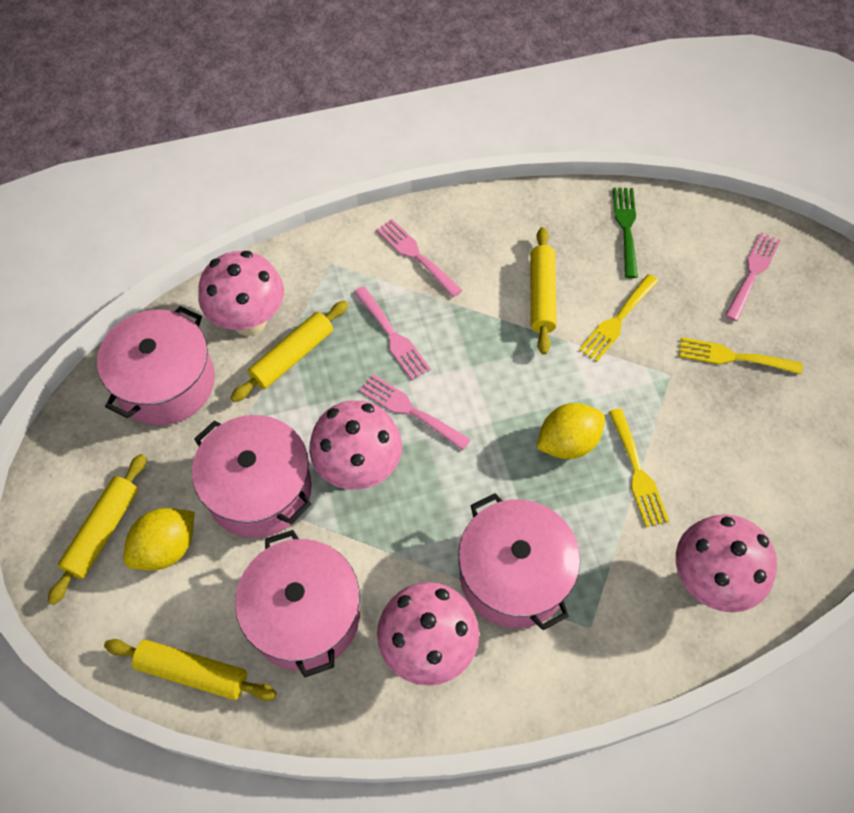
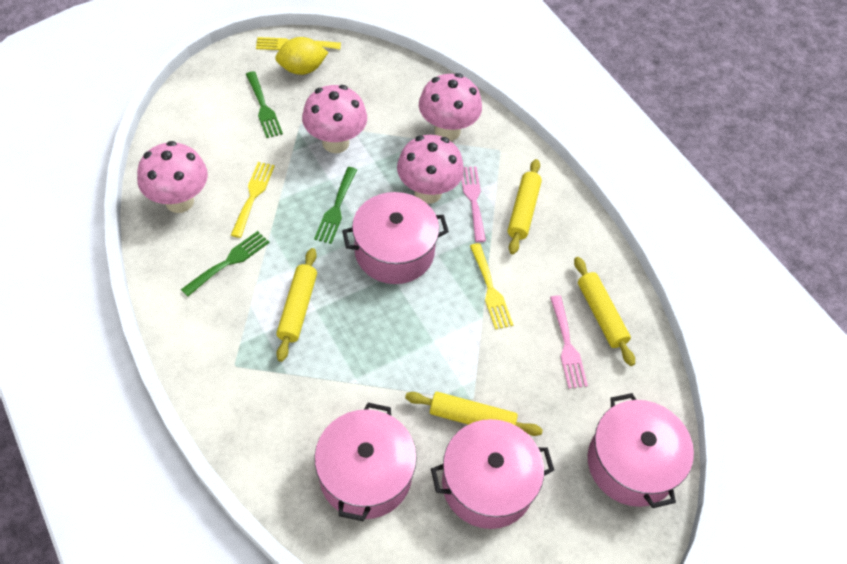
green fork: [613,188,638,278] = 1 -> [181,231,270,297] [246,71,283,138] [314,167,357,244] = 3
pink fork: [354,286,431,380] [359,374,471,450] [376,219,462,297] [725,232,781,321] = 4 -> [462,167,486,242] [550,295,588,388] = 2
yellow lemon: [124,508,195,571] [536,403,605,459] = 2 -> [275,37,328,75] = 1

